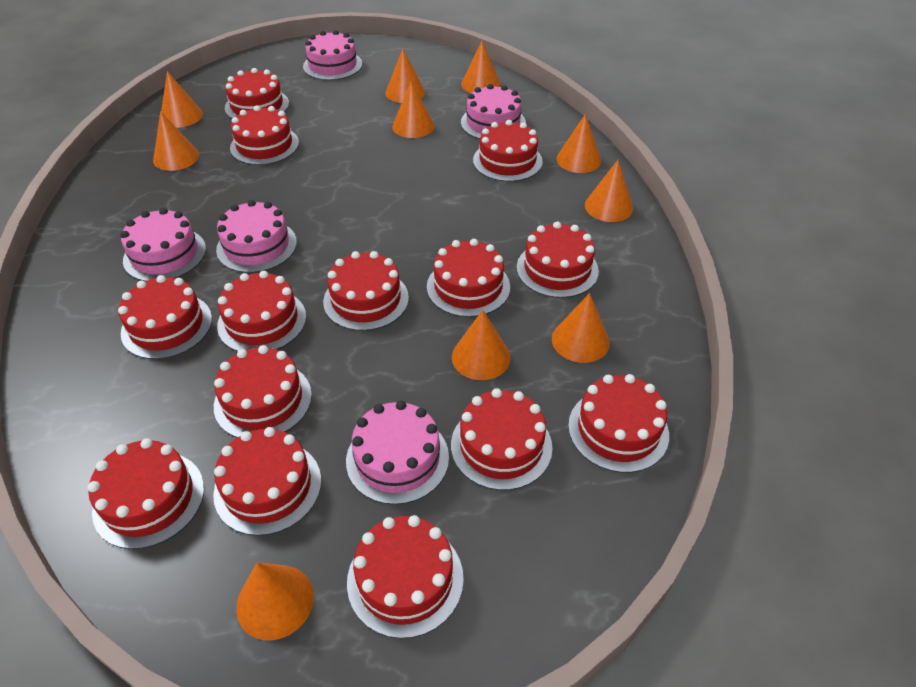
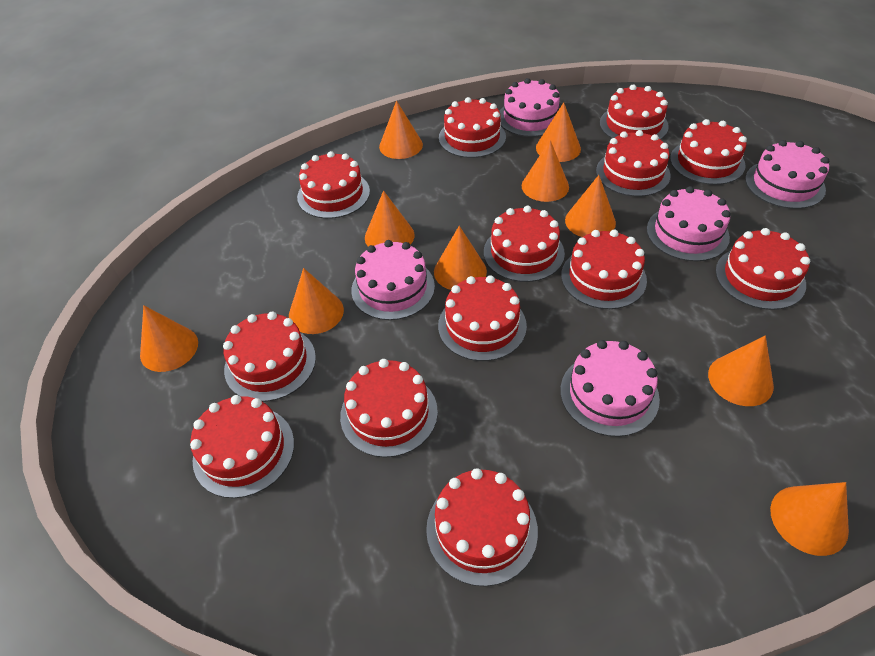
red cake: [87,438,204,549] [118,275,212,359] [213,427,321,536] [214,345,312,438] [217,271,306,351] [225,68,289,119] [230,106,299,165] [323,251,409,331] [347,515,464,639] [427,239,510,317] [451,388,552,490] [473,120,543,182] [517,222,599,298] [568,374,669,473] = 14 -> [190,395,294,498] [223,312,316,402] [297,151,370,219] [340,359,438,458] [426,468,538,587] [438,275,527,361] [439,97,506,158] [484,206,565,282] [561,230,647,309] [596,130,671,197] [600,84,669,140] [670,119,747,185] [715,228,810,310] = 13

